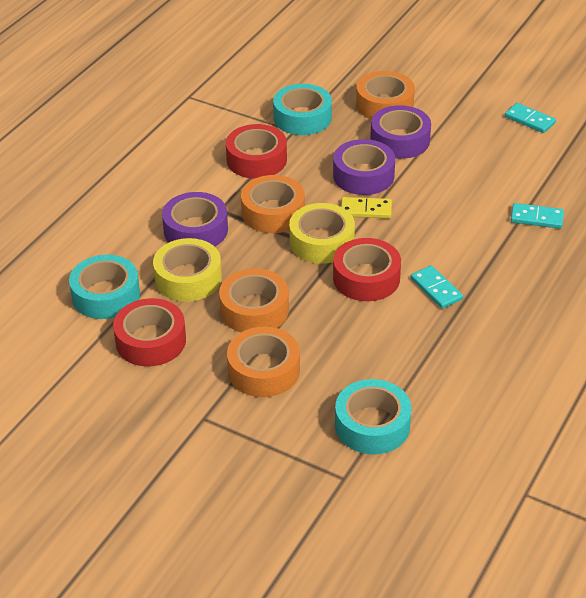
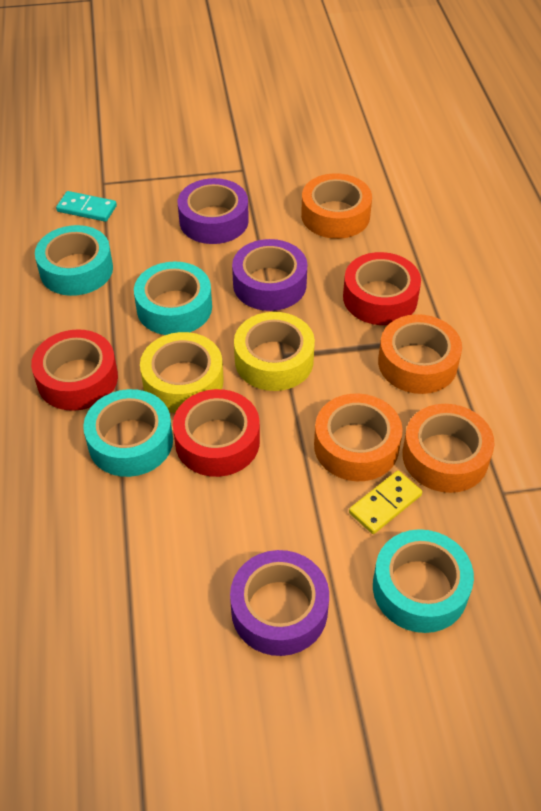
turquoise domino: [410,265,463,309] [505,103,556,133] [511,203,564,229] = 3 -> [56,191,117,222] = 1
turquoise tape: [69,255,140,319] [273,84,332,135] [335,379,412,454] = 3 -> [35,225,113,296] [83,389,173,477] [134,261,212,335] [373,529,474,633] = 4

